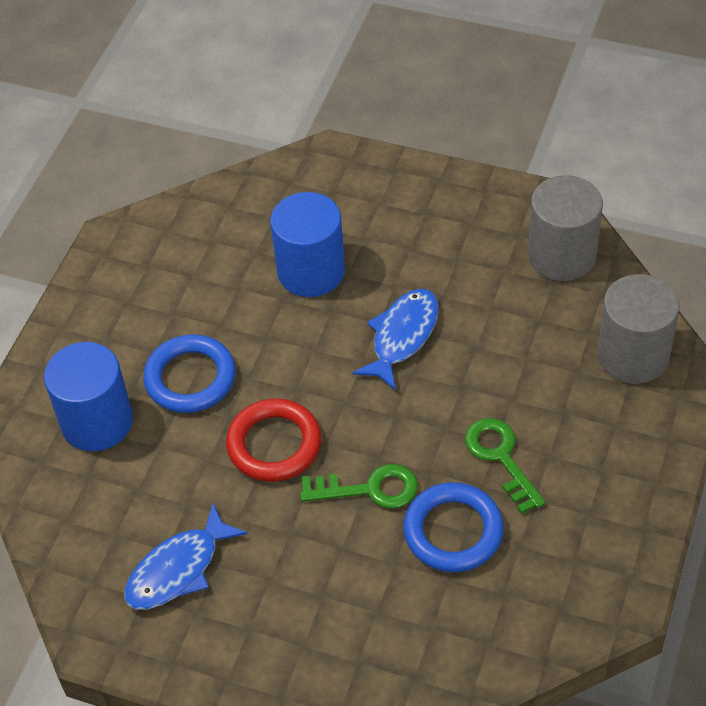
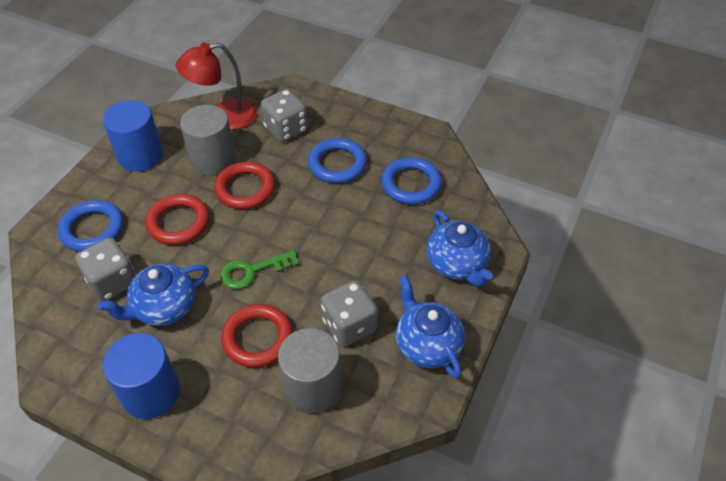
blue fish: [124,503,248,610] [353,289,439,391] = 2 -> none = 0
blue ring: [143,334,236,413] [403,482,504,572] = 2 -> [58,200,123,252] [308,138,367,183] [381,157,442,204] = 3
blue teapot: none = 0 -> [98,264,209,326] [396,275,465,379] [427,210,493,287] = 3
green key: [300,464,418,509] [465,418,545,514] = 2 -> [220,250,299,289] = 1
grey dice: none = 0 -> [75,238,136,301] [261,89,308,142] [321,280,378,347] = 3
red lamp: none = 0 -> [175,43,257,130] = 1
red ring: [226,398,321,482] = 1 -> [145,194,209,245] [214,162,275,209] [221,304,293,368] = 3

